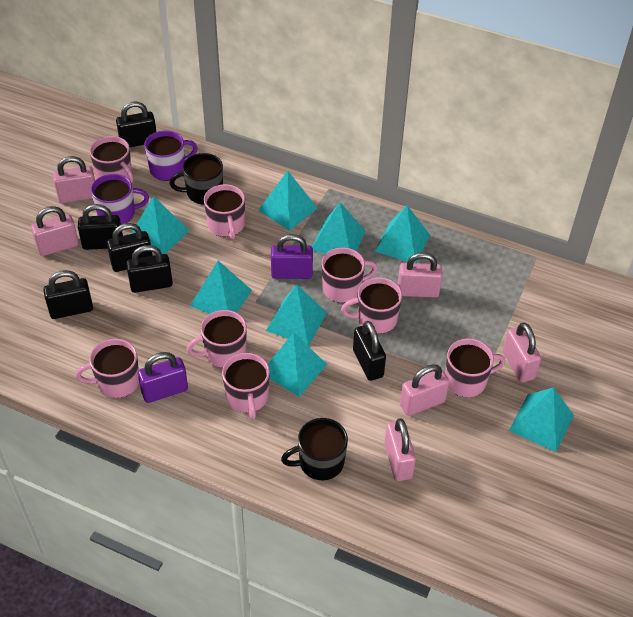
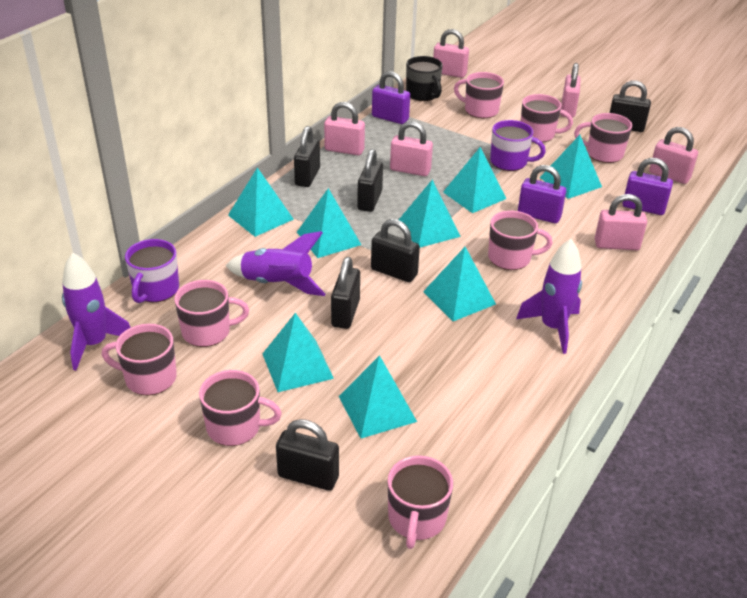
black mug: [170,153,223,205] [281,418,348,480] = 2 -> [406,56,443,101] = 1
purple padlock: [138,352,188,403] [271,234,313,279] = 2 -> [372,71,410,124] [518,165,566,223] [623,158,673,215] = 3
purple rocket: none = 0 -> [62,253,131,370] [226,231,326,296] [516,239,582,354] = 3

